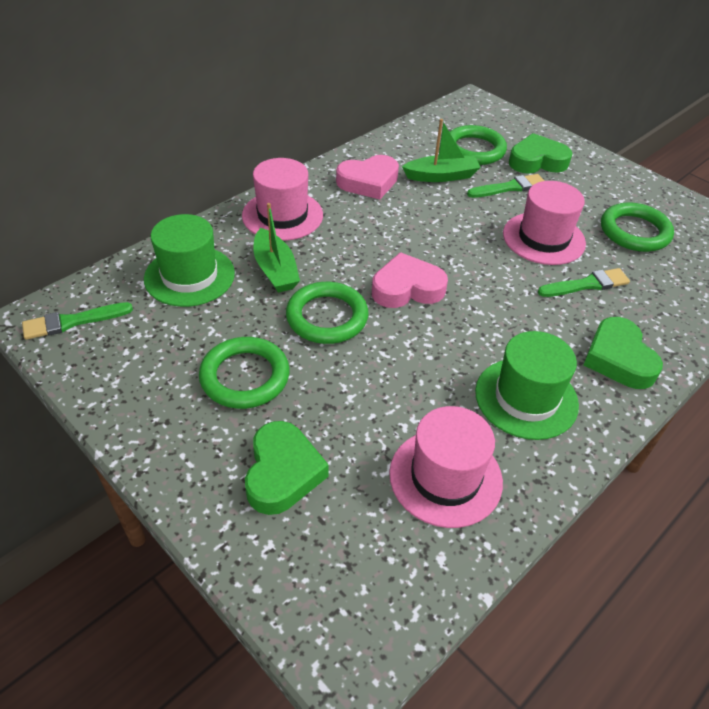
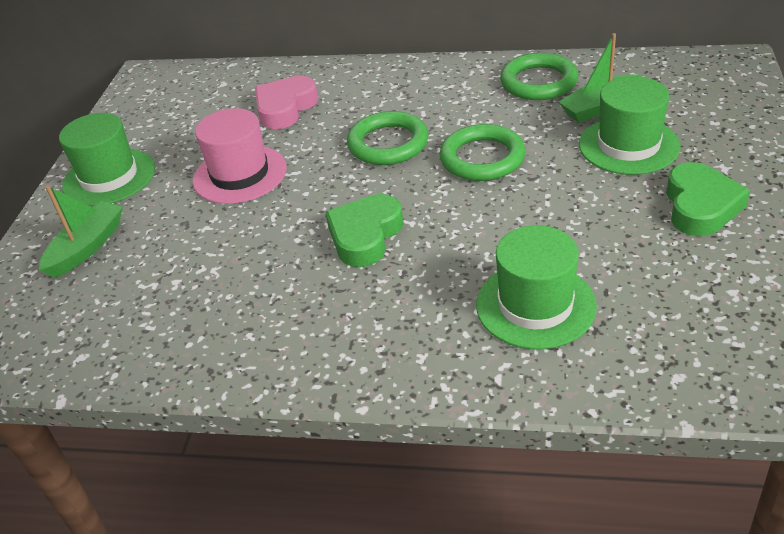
green brush: [22,302,133,340] [467,174,544,198] [538,268,630,297] = 3 -> none = 0
green hat: [144,214,235,307] [475,331,579,440] = 2 -> [59,113,155,206] [476,225,597,349] [579,76,681,175] = 3
green heart: [245,421,329,515] [509,133,572,174] [584,317,663,389] = 3 -> [325,194,404,267] [666,162,750,236] = 2
green ring: [199,337,290,409] [286,282,369,344] [450,125,507,165] [601,202,674,252] = 4 -> [347,111,429,165] [440,124,526,181] [500,53,578,100] = 3
pink hat: [242,158,323,241] [389,406,503,528] [503,181,586,265] = 3 -> [193,108,287,204] = 1
pink heart: [336,155,399,199] [372,252,448,308] = 2 -> [255,76,318,129] = 1

